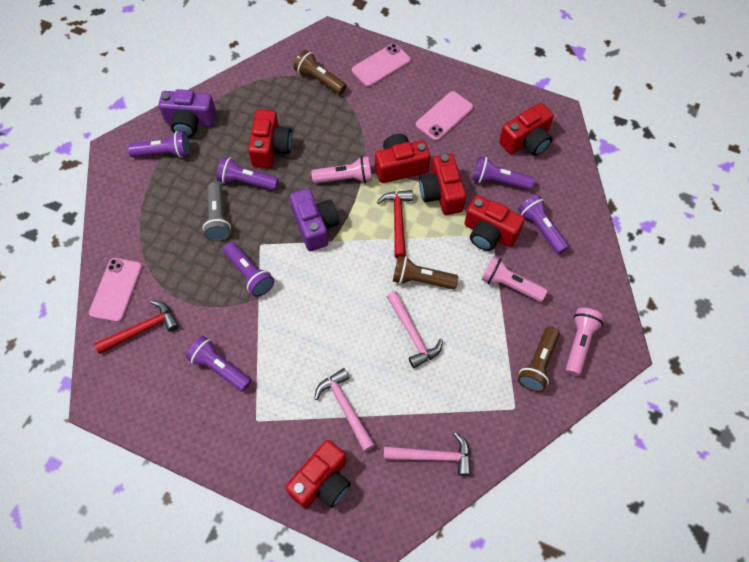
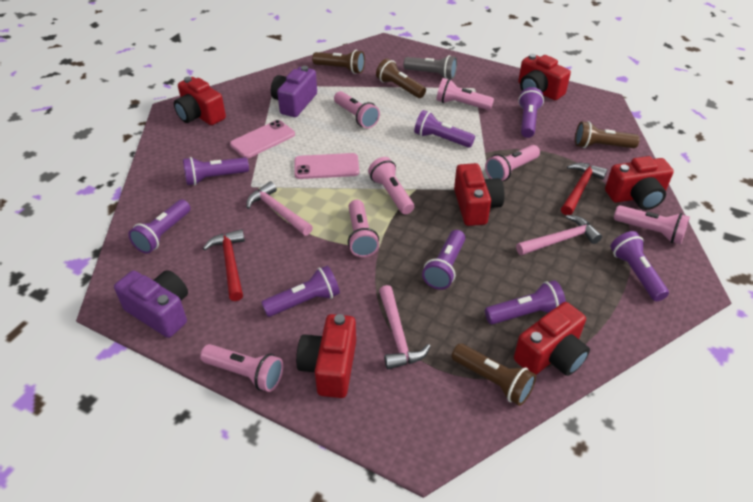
brown flashlight: [293,50,347,95] [393,256,458,289] [518,326,560,392] = 3 -> [312,50,365,74] [376,58,426,98] [452,344,536,406] [575,121,640,148] = 4
pink flashlight: [311,156,372,184] [482,256,548,302] [565,308,604,376] = 3 -> [200,344,283,392] [334,91,380,128] [348,200,379,257] [368,157,414,214] [437,78,494,110] [485,145,540,181] [614,205,690,244] = 7
pink phone: [89,258,142,322] [352,43,411,87] [416,91,473,141] = 3 -> [230,120,295,158] [294,153,359,179] = 2
purple flashlight: [128,131,190,158] [186,336,251,392] [216,157,279,191] [223,242,274,297] [472,156,535,190] [518,194,569,254] = 6 -> [128,199,191,254] [183,157,249,185] [261,265,340,317] [414,110,475,148] [422,230,465,290] [485,280,566,325] [518,87,544,138] [611,231,669,301] = 8

